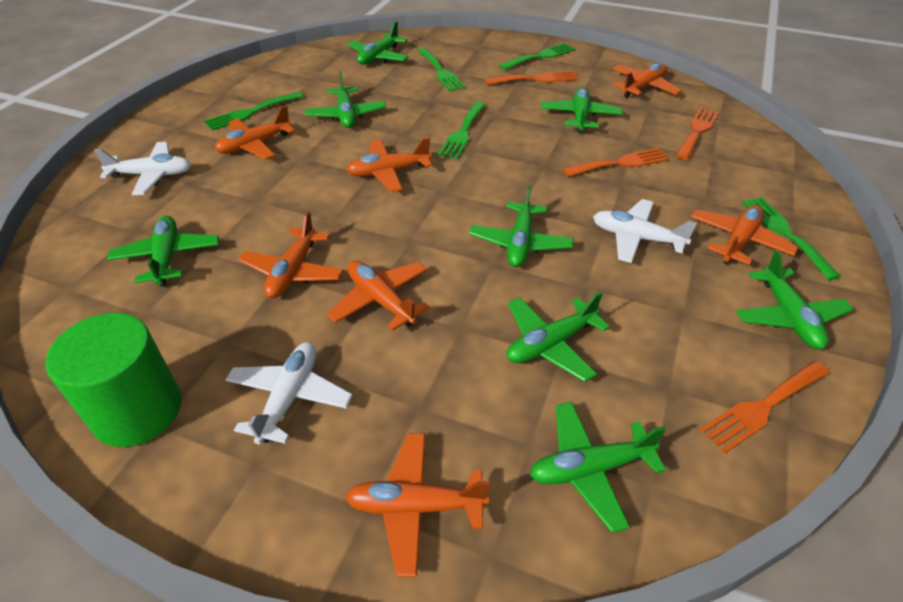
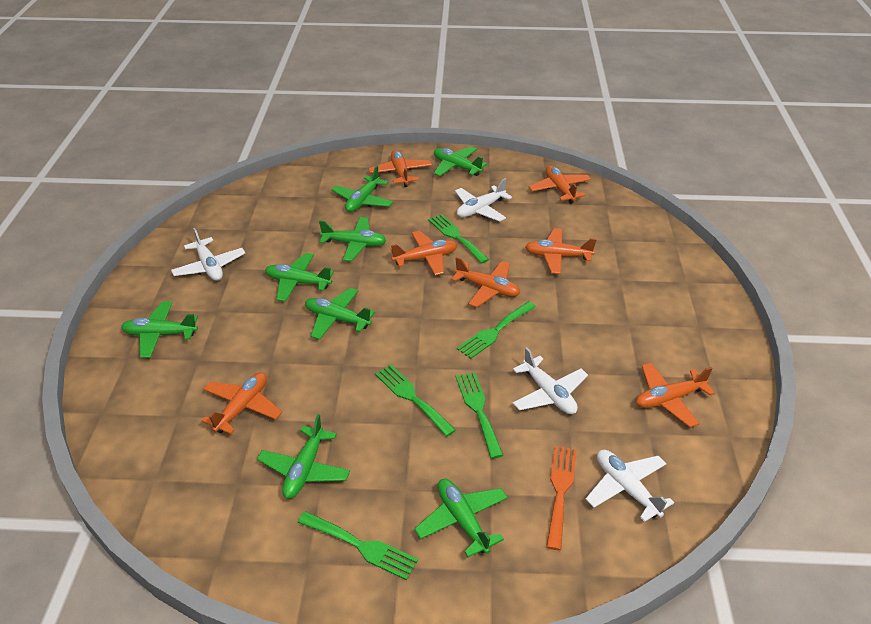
green cylinder: [46,313,182,447] = 1 -> none = 0
orange fork: [485,70,579,85] [562,148,670,177] [676,107,719,160] [700,361,830,453] = 4 -> [546,446,577,550] = 1
white plane: [94,142,191,195] [225,342,352,444] [593,199,697,263] = 3 -> [171,228,245,281] [455,178,512,222] [513,347,588,414] [586,450,674,522] = 4

